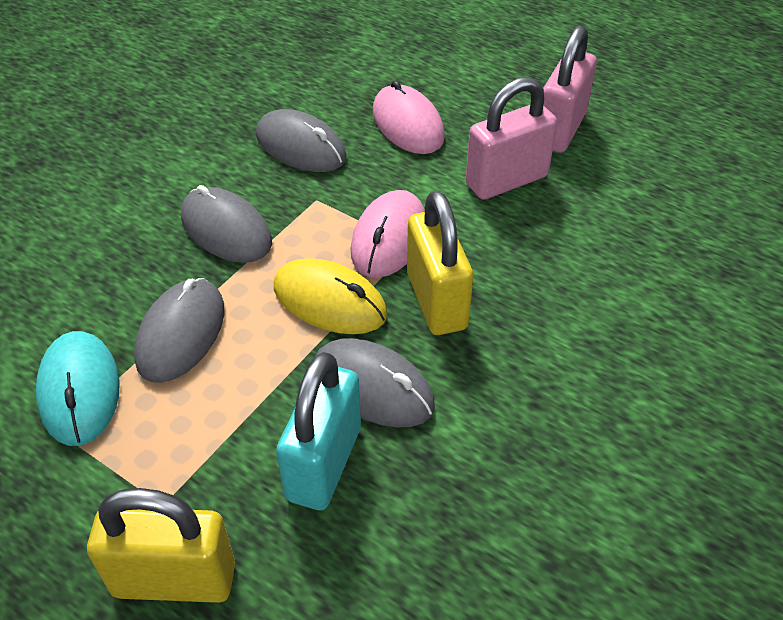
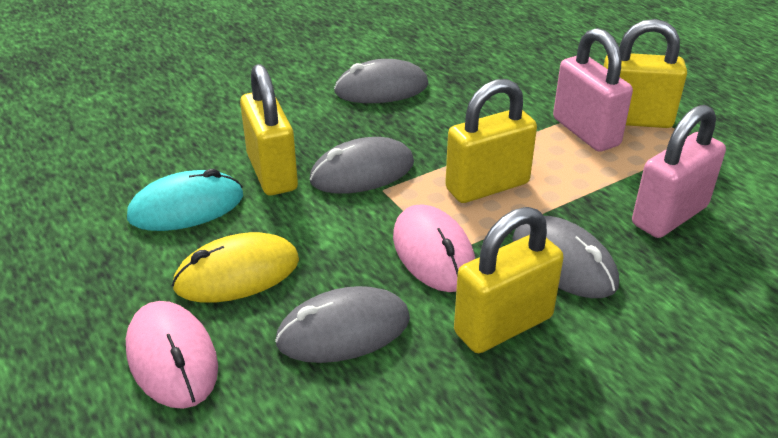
turquoise padlock: [276,352,361,510] = 1 -> none = 0
yellow padlock: [87,488,235,603] [407,191,473,335] = 2 -> [240,64,298,195] [445,79,537,203] [454,207,564,353] [604,19,687,128] = 4

